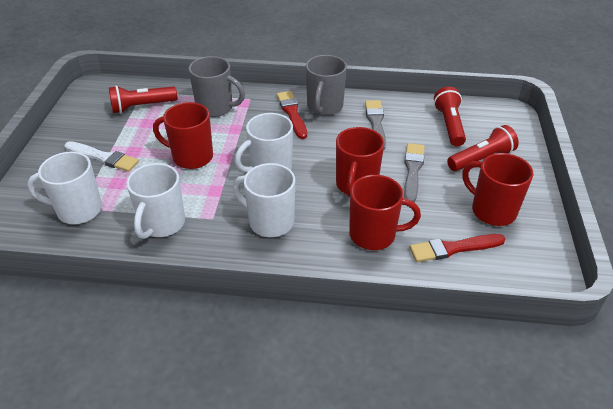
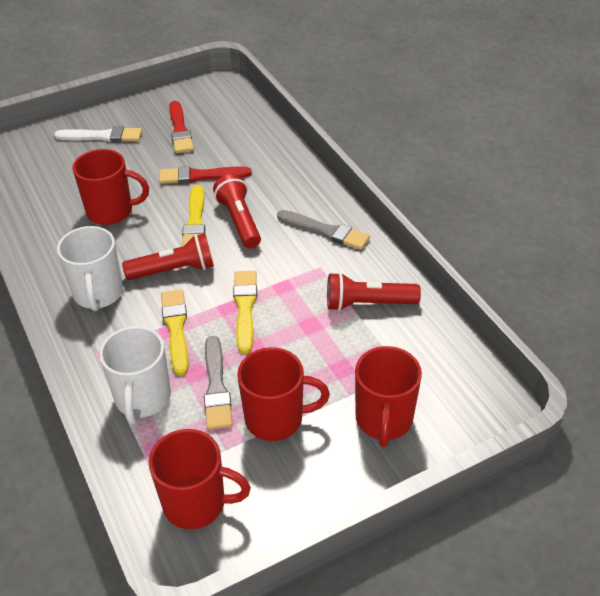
grey mug: [188,56,245,117] [306,55,347,116] = 2 -> none = 0
white mug: [27,152,102,224] [126,163,185,239] [233,163,295,237] [235,113,293,172] = 4 -> [57,226,123,311] [99,326,171,424] = 2
yellow brush: none = 0 -> [161,289,189,376] [182,185,205,247] [233,271,257,354] = 3

